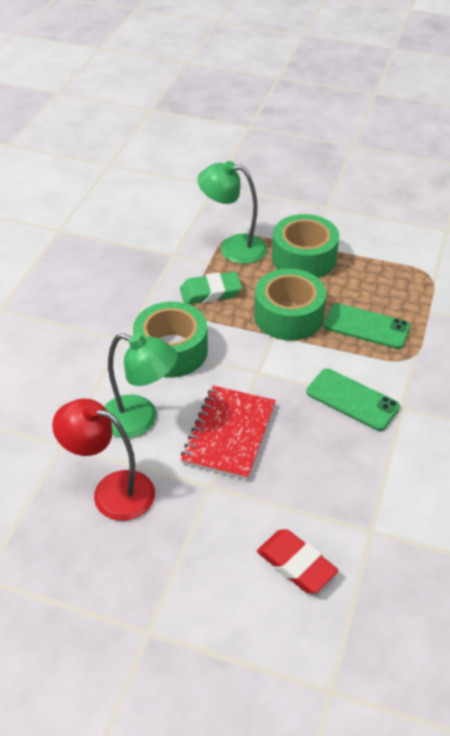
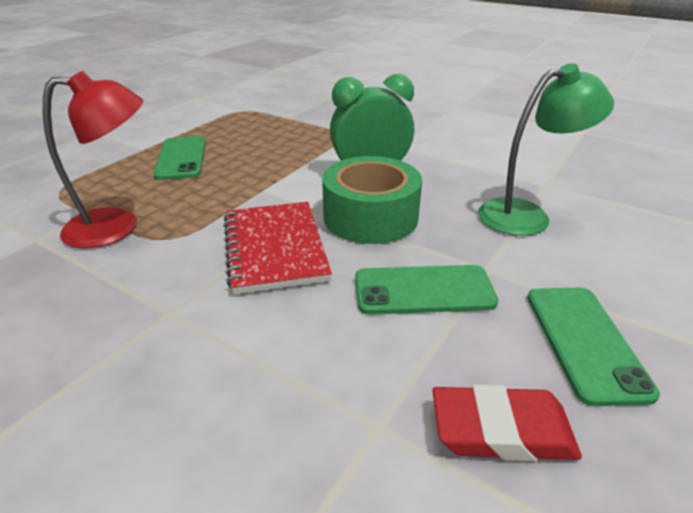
green clock: none = 0 -> [330,74,414,161] = 1
green eraser: [180,272,242,304] = 1 -> none = 0
green lamp: [104,333,178,438] [197,161,267,264] = 2 -> [478,63,614,236] = 1
green phone: [306,368,400,431] [324,303,410,349] = 2 -> [153,136,206,180] [355,265,498,315] [527,288,660,406] = 3
green tape: [133,302,208,378] [254,269,326,341] [272,214,339,278] = 3 -> [322,156,422,244] = 1

